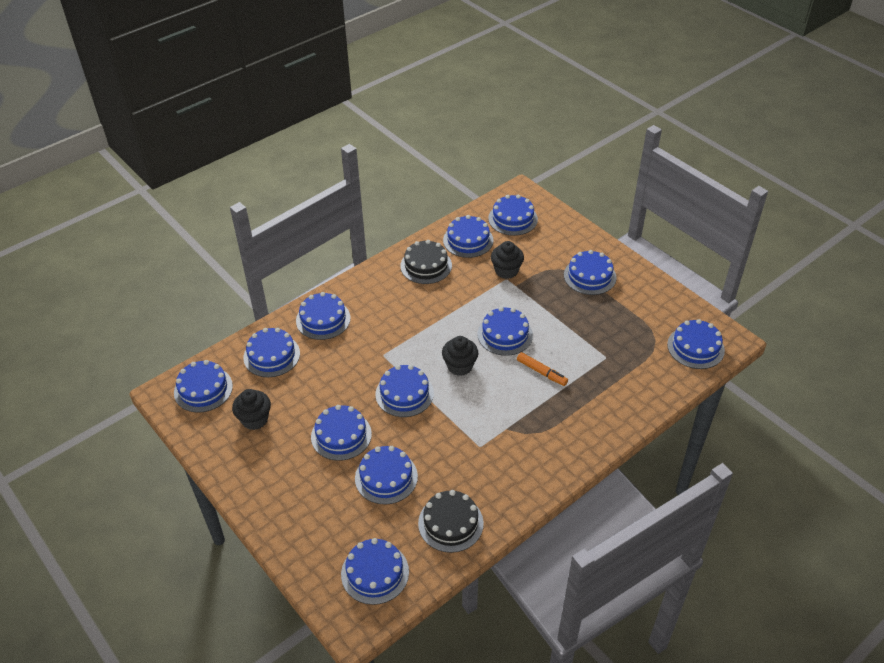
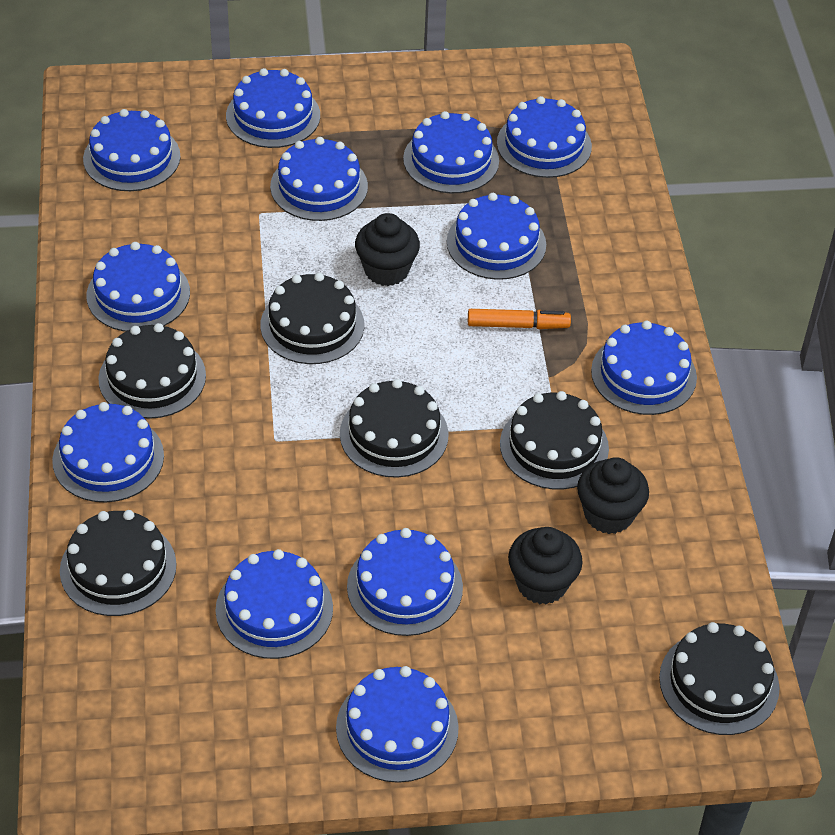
black cake: [400,240,452,284] [418,490,484,553] = 2 -> [60,510,177,616] [98,323,206,419] [260,273,364,364] [340,379,448,478] [500,391,609,489] [659,622,780,735] = 6

